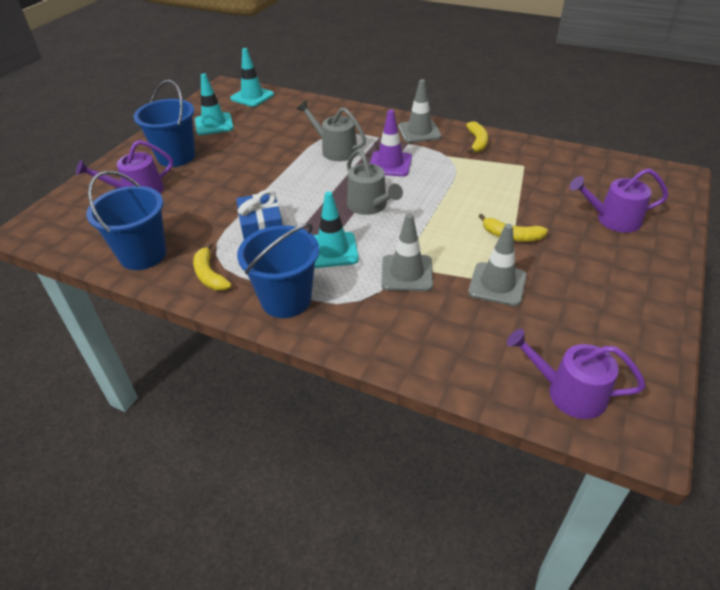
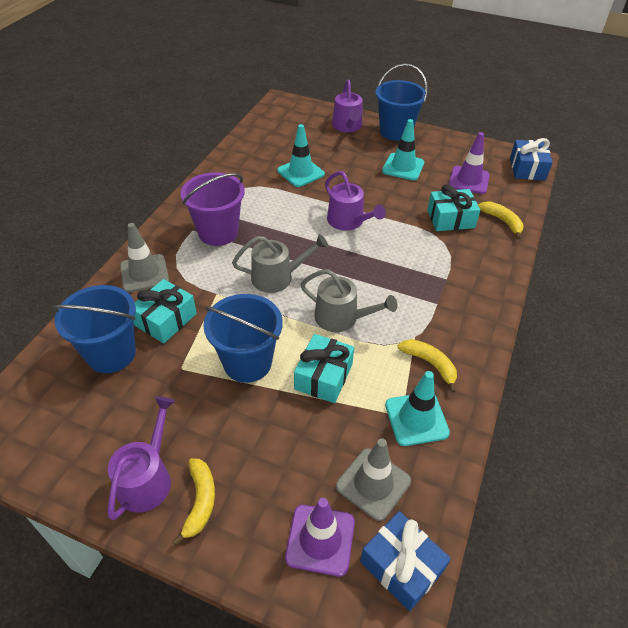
blue gift: [236,190,282,240] = 1 -> [360,511,451,611] [510,138,553,180] = 2
grey traffic cone: [381,213,433,291] [398,79,442,143] [468,224,527,306] = 3 -> [120,223,169,292] [336,438,411,521] = 2
purple bucket: none = 0 -> [181,172,245,246] = 1
purple traffic cone: [370,110,412,177] = 1 -> [285,498,355,577] [449,132,490,194] = 2
turquoise gift: none = 0 -> [134,279,197,343] [294,334,354,403] [427,184,480,231] = 3

